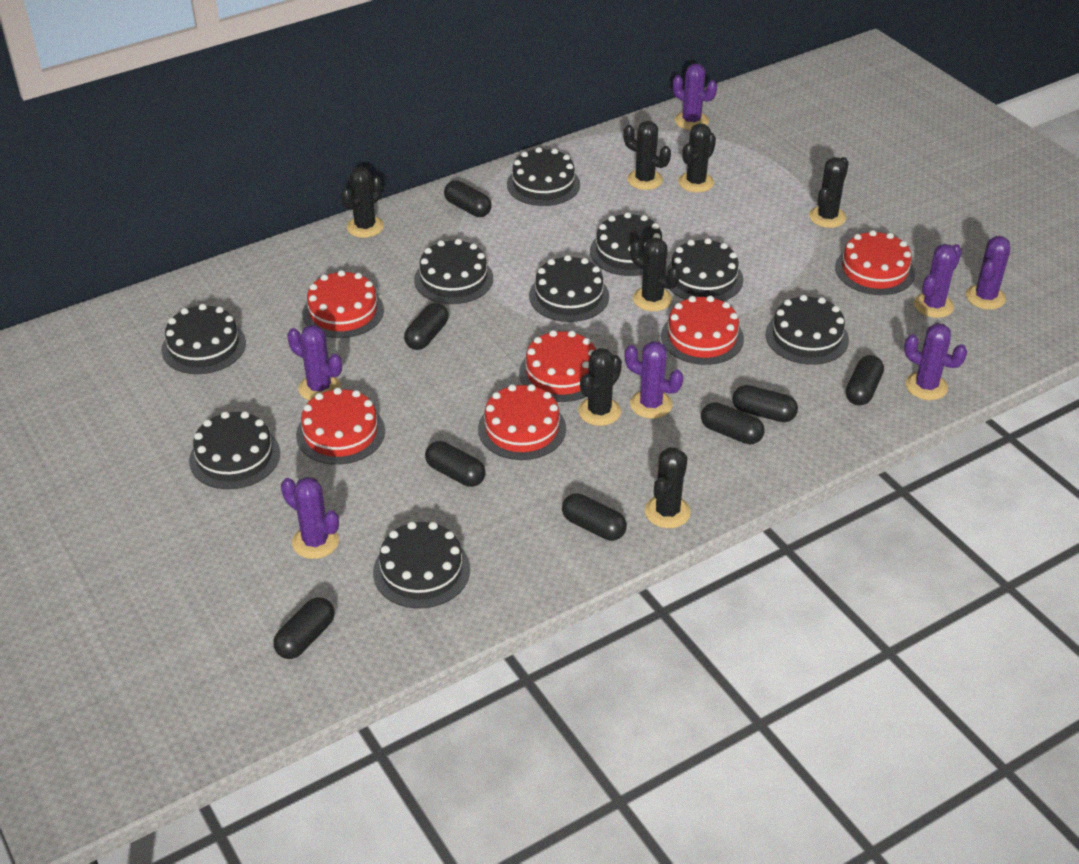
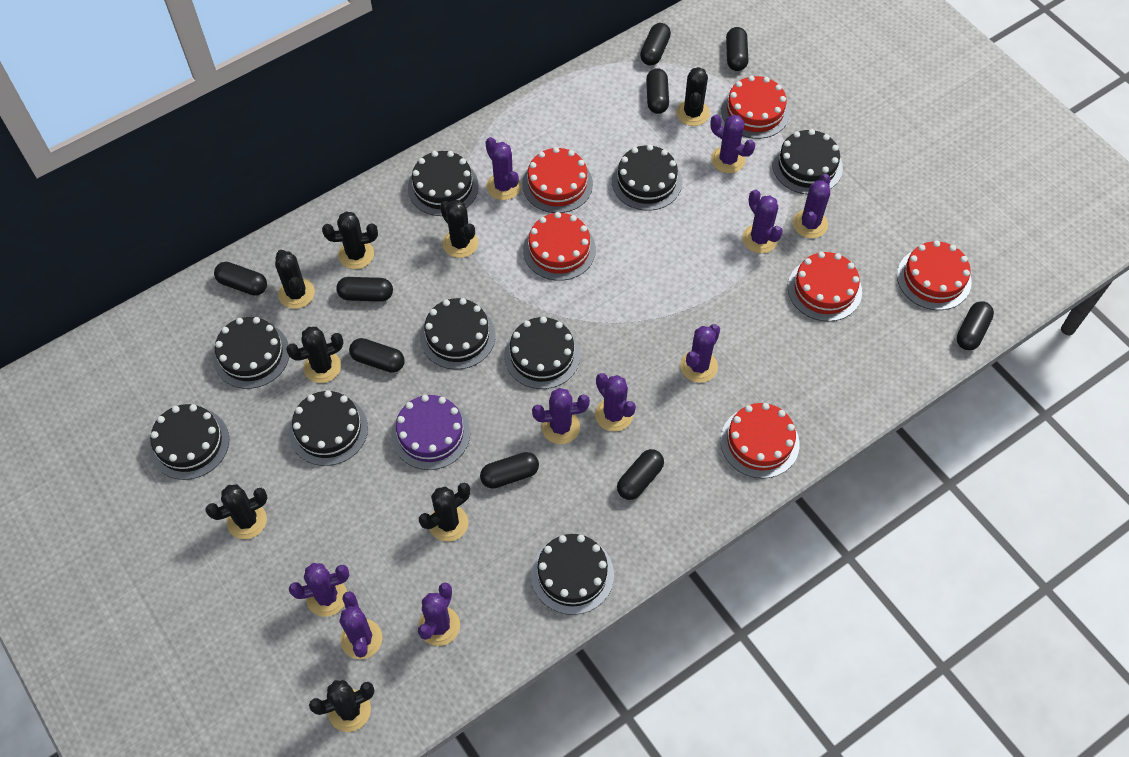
black cactus: [341,167,384,238] [578,348,622,426] [623,121,671,190] [630,238,680,311] [645,447,691,528] [678,123,716,192] [809,157,849,228] = 7 -> [205,484,268,539] [275,250,315,309] [286,327,344,383] [309,680,375,732] [322,211,378,269] [419,483,470,542] [440,200,478,258] [676,67,710,126] = 8
black capsule: [273,597,335,659] [404,303,449,350] [425,441,486,487] [444,180,491,217] [562,493,627,541] [701,402,764,444] [732,385,798,422] [846,355,884,406] = 8 -> [214,262,267,296] [336,277,393,302] [349,338,405,373] [480,452,539,489] [617,449,664,500] [640,23,671,65] [646,68,669,114] [726,27,748,71] [957,301,994,350] = 9
purple cactus: [281,477,339,559] [287,325,342,401] [624,341,683,419] [672,63,717,130] [904,323,967,400] [914,244,962,318] [966,236,1010,310] = 7 -> [289,563,349,617] [339,591,382,659] [418,583,460,646] [485,137,521,200] [532,388,590,444] [595,373,636,432] [680,324,720,383] [711,114,755,173] [742,189,783,253] [793,174,831,238] = 10
purple cake: none = 0 -> [392,395,470,470] = 1

